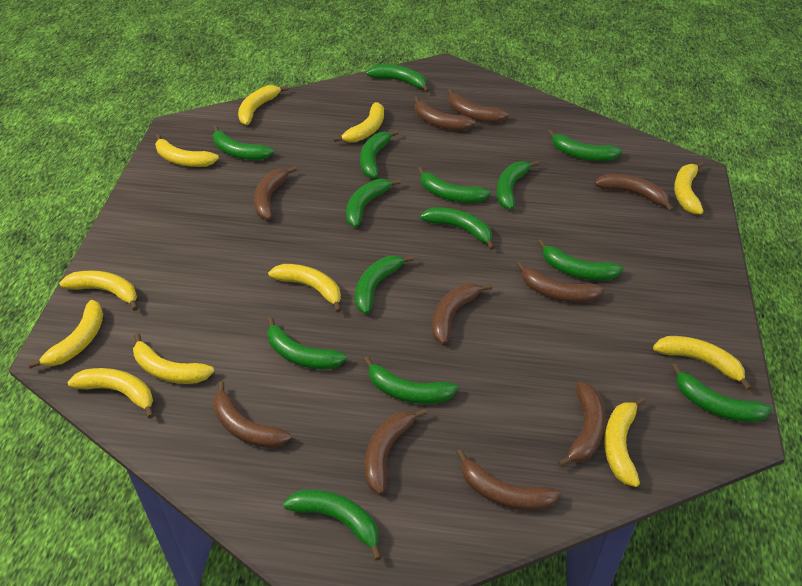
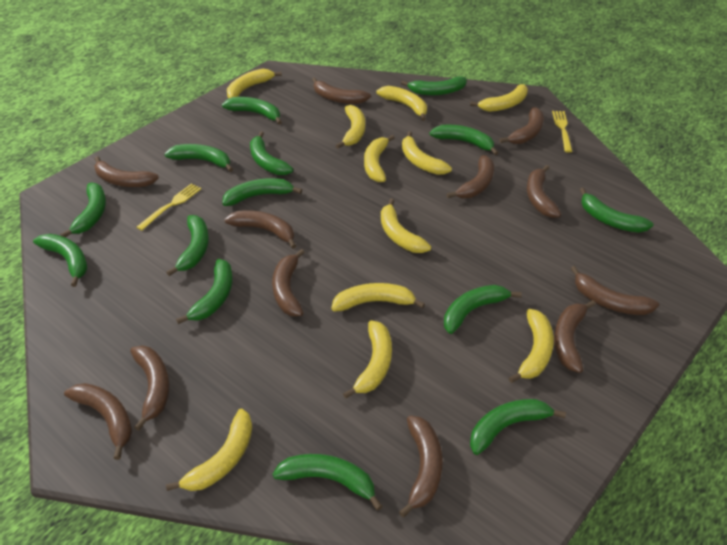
brown banana: [213,381,291,448] [254,166,297,220] [365,409,427,494] [414,96,476,131] [432,283,492,344] [448,89,509,123] [456,449,561,511] [517,261,605,303] [558,382,606,467] [595,174,674,212] = 10 -> [64,383,132,460] [94,156,159,187] [130,345,170,431] [224,210,296,249] [272,249,305,316] [312,77,371,104] [399,416,443,517] [446,155,494,198] [499,107,544,144] [527,165,561,218] [554,300,595,373] [571,266,659,315] = 12
yellow fork: none = 0 -> [136,183,202,231] [552,111,573,153] = 2

